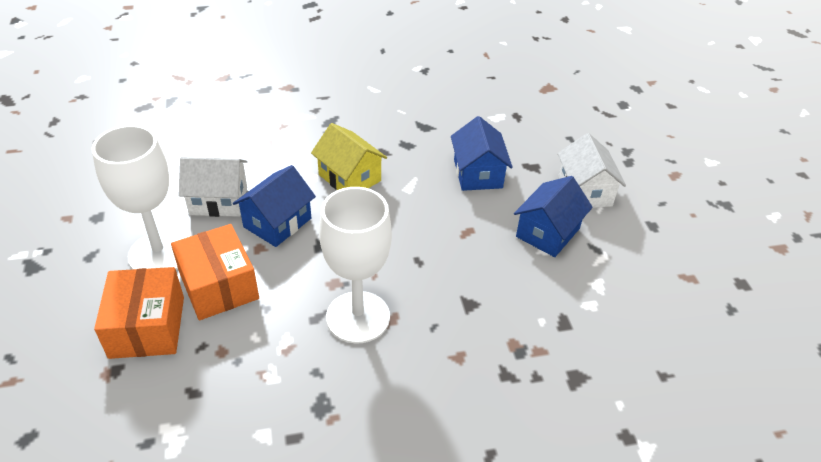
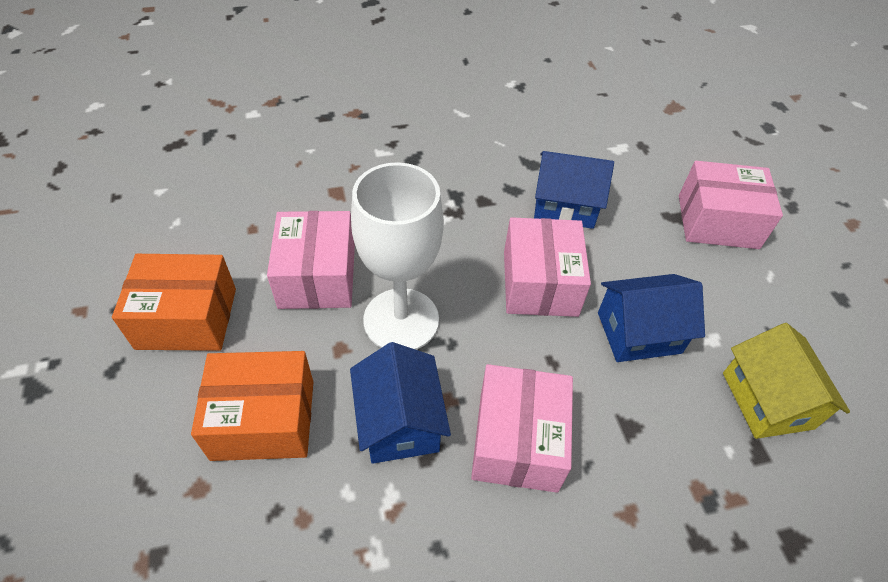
pink box: none = 0 -> [267,211,355,309] [471,364,573,493] [504,217,591,317] [679,161,783,249] = 4
white goblet: [92,125,185,270] [319,187,392,344] = 2 -> [351,162,444,350] = 1
white house: [179,157,248,217] [558,133,626,208] = 2 -> none = 0

